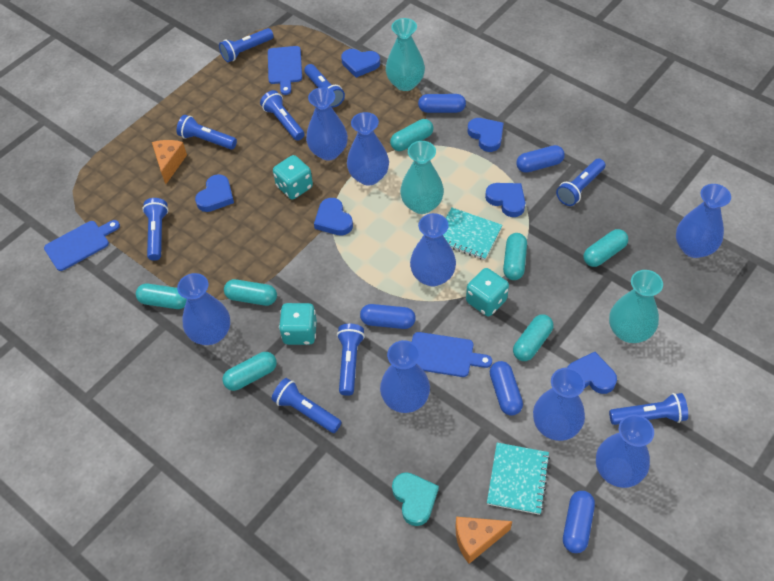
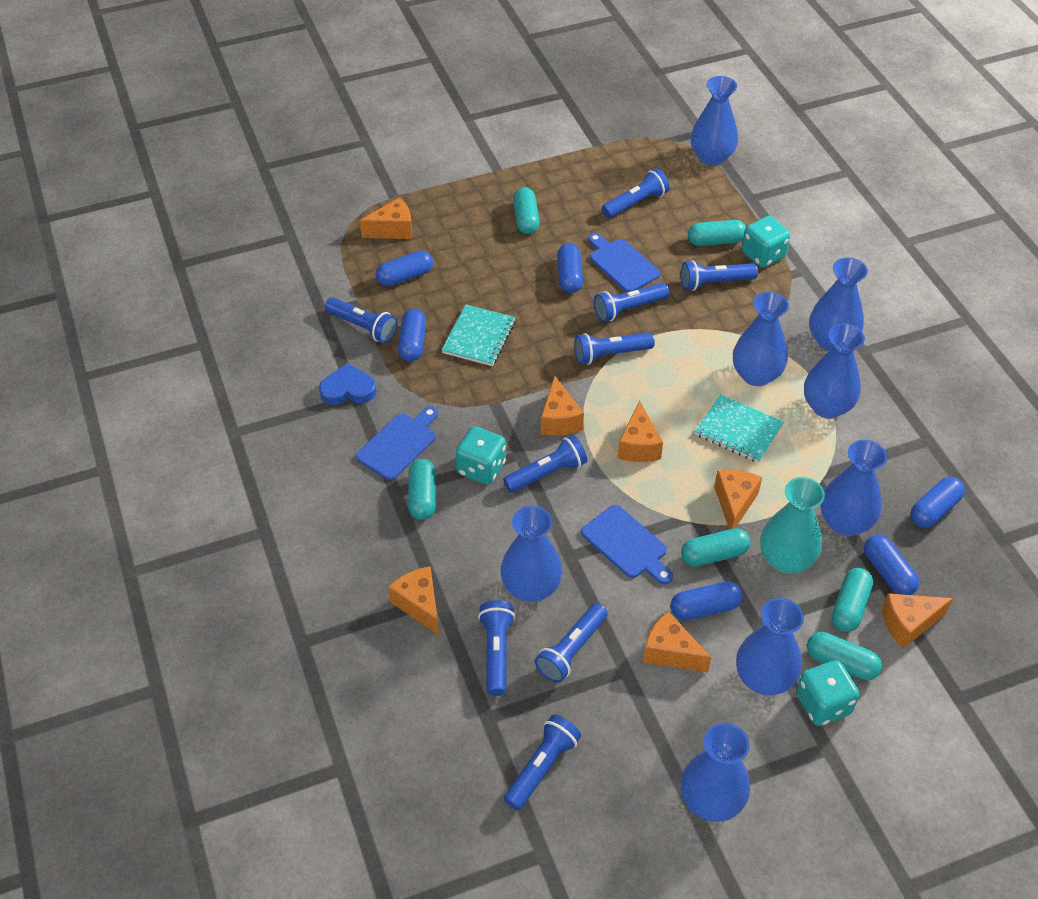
blue capsule: [360,304,416,329] [418,94,466,113] [490,361,523,415] [516,145,565,173] [563,491,595,553] = 5 -> [376,250,433,286] [398,309,426,362] [557,243,583,293] [671,581,743,620] [864,534,919,595] [911,477,965,528] = 6
blue heart: [195,174,234,212] [314,198,353,235] [341,49,380,78] [468,118,504,152] [485,183,525,217] [567,352,617,394] = 6 -> [319,363,377,405] = 1
orange cheese: [152,140,187,184] [456,517,512,564] = 2 -> [360,198,412,239] [388,566,439,635] [541,376,584,436] [617,400,663,462] [643,611,711,673] [714,470,762,529] [882,593,953,649] = 7
turquoise capsule: [136,283,187,309] [223,352,277,391] [224,279,277,306] [390,119,434,151] [503,233,527,280] [513,315,554,361] [584,229,628,267] = 7 -> [408,459,436,520] [513,187,540,234] [681,528,750,567] [688,220,746,246] [807,632,882,680] [832,568,873,632] = 6
turquoise heart: [392,472,439,526] = 1 -> none = 0
turquoise vase: [386,18,425,91] [400,141,444,214] [609,270,663,343] = 3 -> [760,477,825,574] = 1

